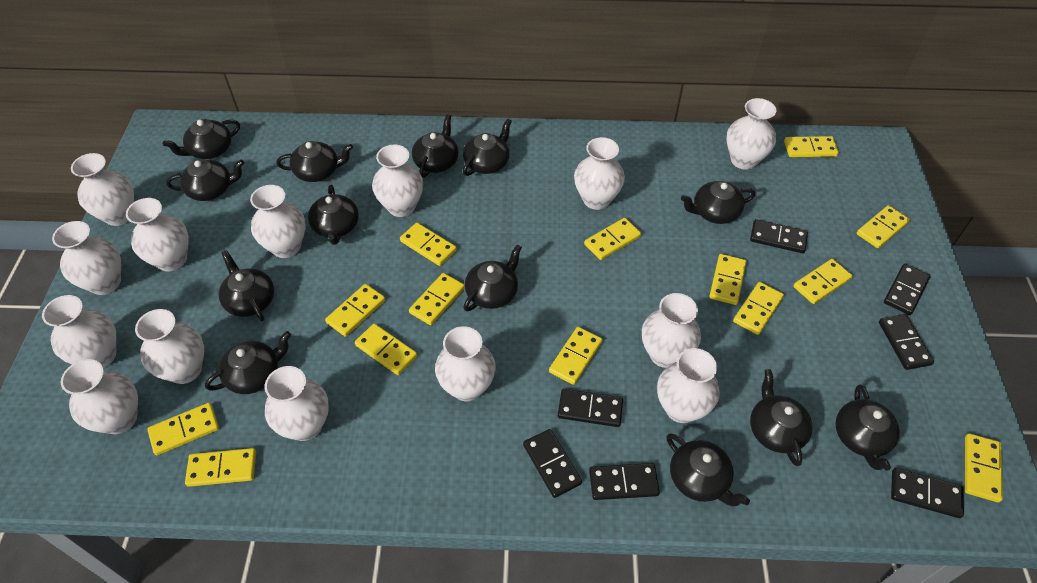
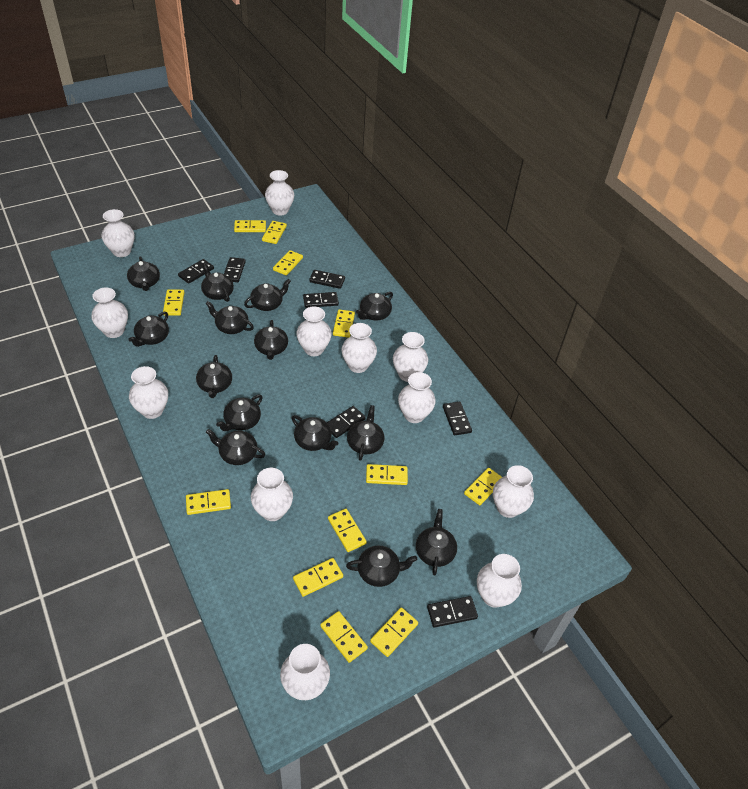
black teapot: [162,119,240,159] [166,159,244,201] [205,331,291,394] [219,250,274,321] [276,141,353,182] [308,185,359,245] [412,114,458,178] [463,119,512,176] [463,244,522,311] [667,433,750,506] [681,181,755,224] [750,369,813,466] [835,384,900,470] = 13 -> [127,256,160,291] [129,312,169,347] [196,355,232,398] [201,262,234,302] [205,301,254,334] [206,429,265,465] [216,395,263,431] [244,279,291,311] [254,320,288,360] [291,415,338,451] [346,546,417,587] [347,405,385,461] [356,292,393,321] [416,509,457,575] = 14
white vase: [42,295,117,368] [52,221,121,295] [61,359,138,434] [71,153,134,226] [126,198,189,271] [135,309,204,384] [250,185,305,258] [265,366,329,441] [372,145,423,217] [435,326,496,401] [574,137,625,210] [642,293,701,368] [657,348,720,423] [726,98,776,170] = 14 -> [91,288,128,338] [101,209,134,257] [129,366,168,419] [251,468,293,521] [265,170,294,216] [280,644,330,700] [296,306,332,356] [341,323,377,373] [393,332,428,382] [398,372,436,423] [477,554,522,608] [493,465,534,518] = 12
yellow domino: [147,403,219,456] [185,448,256,487] [325,284,385,337] [355,324,417,375] [400,223,457,266] [409,273,465,325] [549,327,602,385] [584,218,641,260] [709,254,746,305] [733,282,784,335] [784,136,839,157] [793,259,853,304] [857,205,910,248] [965,433,1003,502] = 14 -> [163,289,184,316] [186,489,231,515] [234,220,266,232] [262,221,287,244] [273,250,303,275] [293,558,343,597] [320,611,368,663] [328,509,367,552] [333,309,355,338] [366,464,408,485] [370,608,418,657] [464,468,502,505] = 12

